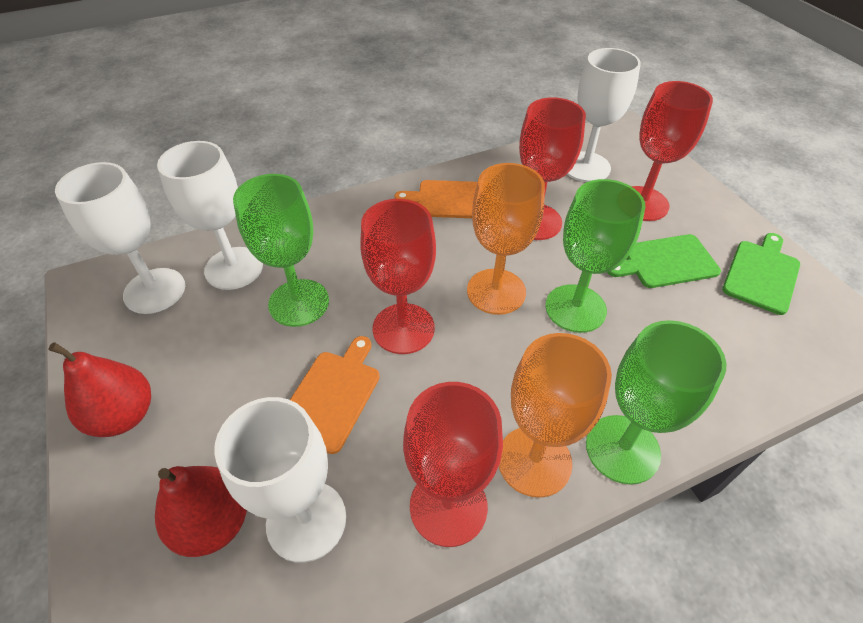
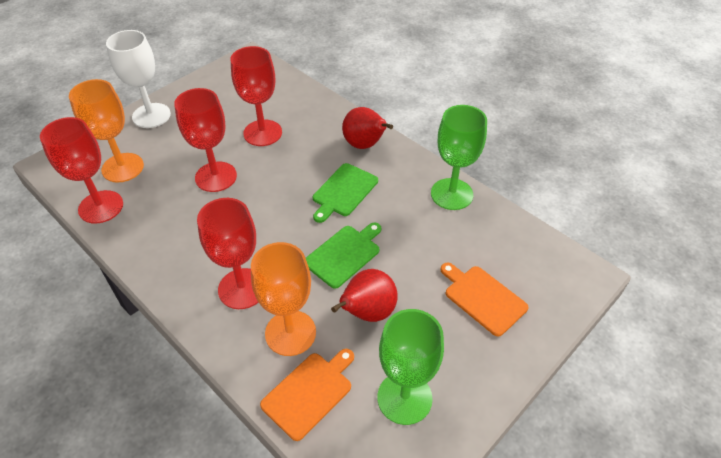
green goblet: [233,174,329,327] [545,179,645,333] [586,320,726,485] = 3 -> [377,309,444,425] [431,105,487,210] = 2
white goblet: [55,162,185,314] [157,141,263,290] [214,397,346,563] [567,48,641,182] = 4 -> [106,30,171,128] = 1

